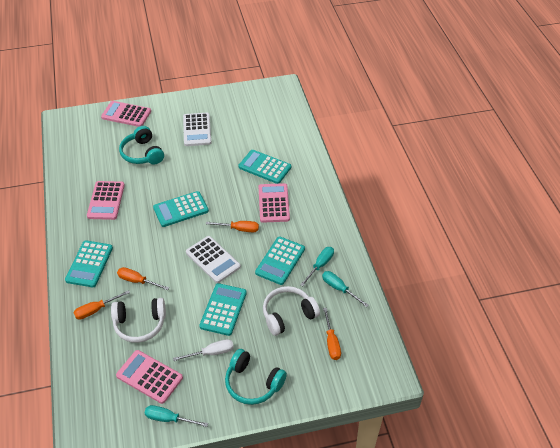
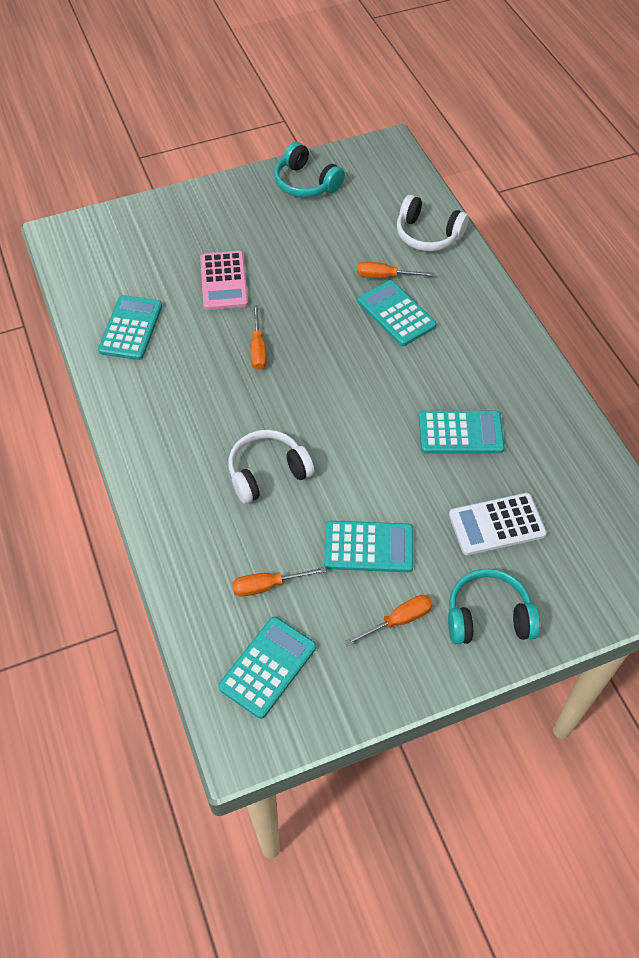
pink calculator: [87,181,125,220] [101,101,151,127] [116,350,183,404] [259,183,290,223] = 4 -> [200,251,248,310] = 1
turquoise screwdriver: [145,405,208,427] [300,247,334,286] [322,271,369,307] = 3 -> none = 0
white calculator: [183,113,211,146] [186,236,241,283] = 2 -> [449,493,547,555] = 1
white screwdriver: [173,339,234,361] = 1 -> none = 0

